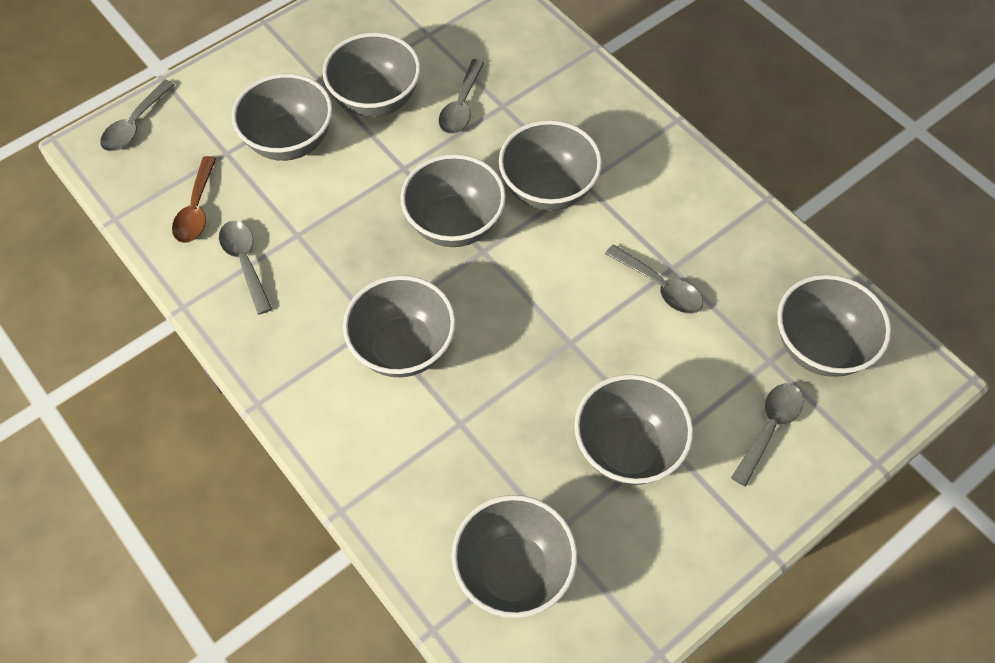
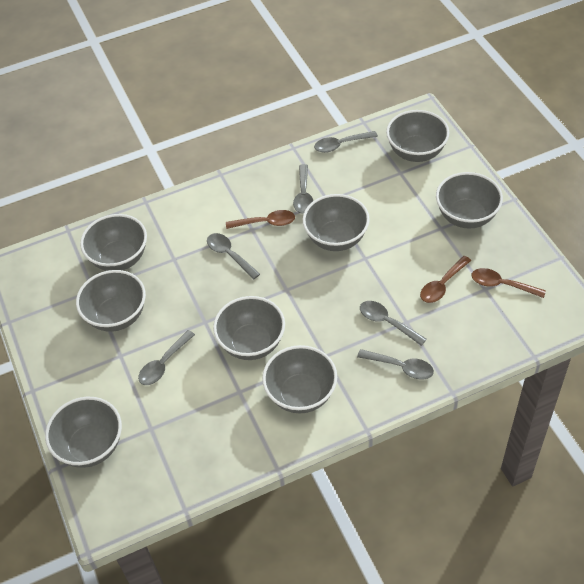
brown spoon: [172,156,216,243] = 1 -> [226,210,295,229] [420,256,471,303] [471,268,546,298] = 3
grey spoon: [100,80,175,151] [219,221,272,315] [438,59,484,134] [605,245,703,314] [731,383,803,487] = 5 -> [138,330,195,385] [207,233,260,279] [293,164,313,214] [314,131,378,153] [357,349,434,379] [360,301,427,346] = 6

